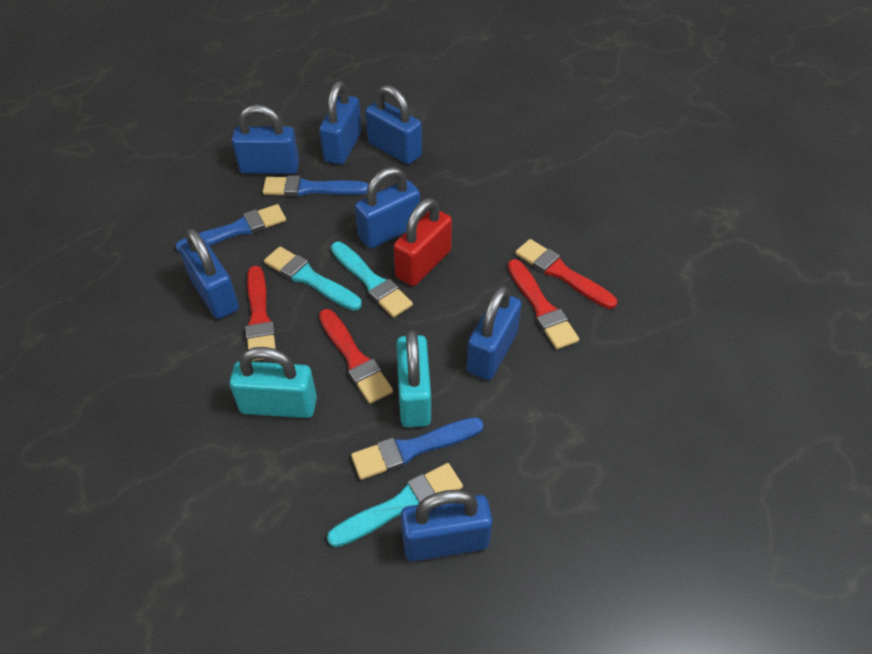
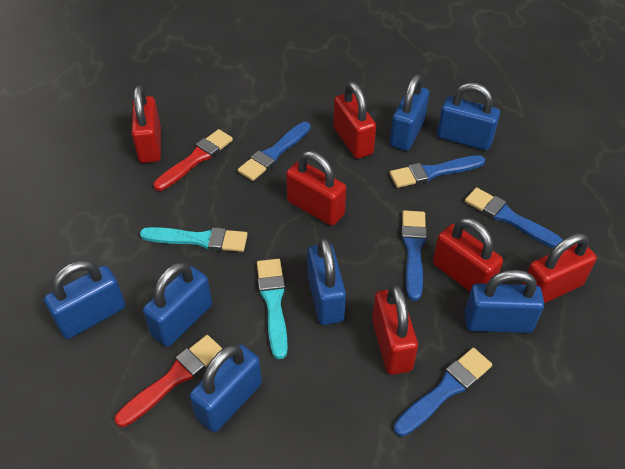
blue brush: [175,204,286,253] [263,175,369,196] [351,417,484,480] = 3 -> [238,122,311,181] [390,155,485,188] [394,348,492,436] [402,210,427,301] [465,188,563,248] = 5
red brush: [245,266,276,361] [319,309,393,404] [508,259,579,349] [515,239,617,309] = 4 -> [114,335,223,427] [153,129,233,191] = 2
red padlock: [394,198,452,286] = 1 -> [132,86,161,163] [286,151,346,226] [333,82,376,159] [372,285,418,375] [433,218,503,291] [522,233,597,303] = 6
turquoise brush: [264,247,362,311] [327,463,463,547] [331,242,413,318] = 3 -> [140,227,248,252] [257,259,288,359] = 2
turquoise padlock: [229,347,317,418] [396,330,431,427] = 2 -> none = 0

